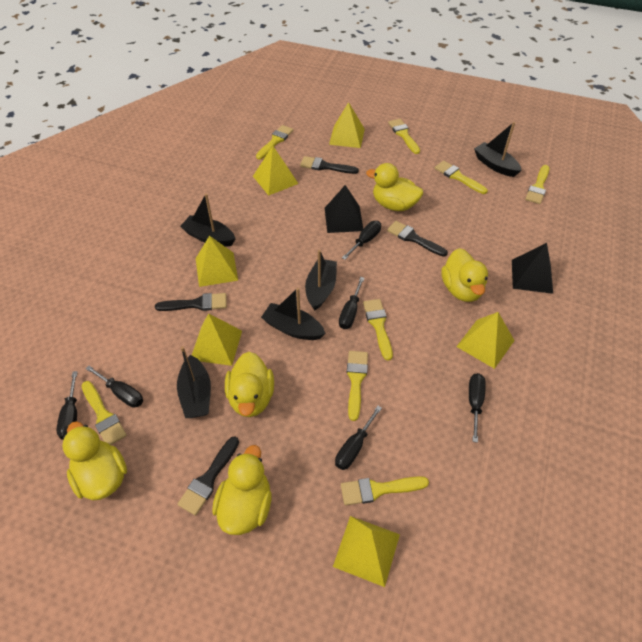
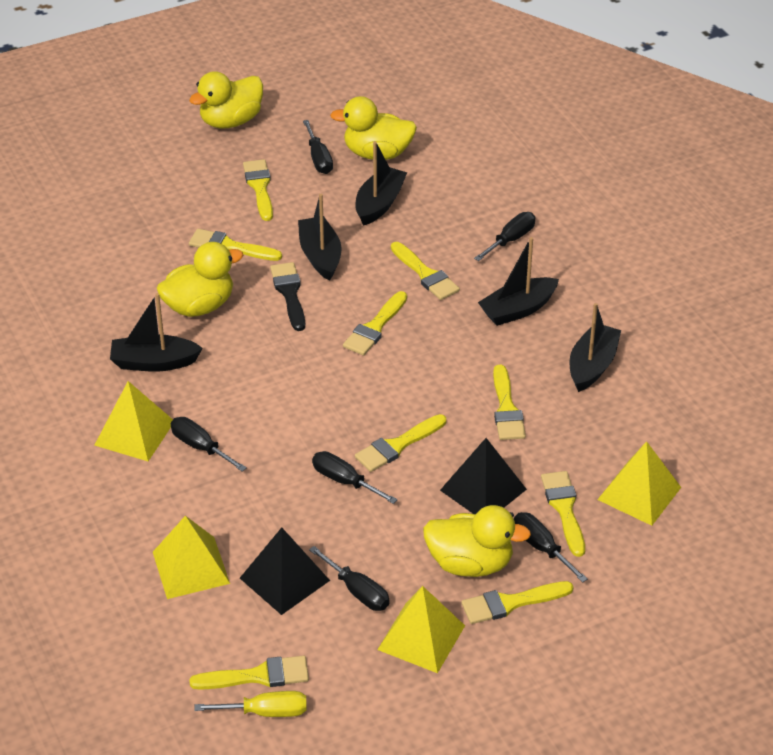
black brush: [155,293,227,311] [177,436,239,516] [300,156,359,174] [387,221,448,257] = 4 -> [270,262,305,331] = 1
yellow brush: [81,381,127,445] [256,125,294,160] [341,476,429,505] [347,351,368,421] [363,299,393,361] [388,119,420,154] [435,161,488,194] [525,165,549,204] = 8 -> [189,229,282,261] [189,656,309,690] [243,159,273,221] [343,291,407,355] [355,414,446,472] [391,242,460,300] [461,581,573,624] [493,365,526,440] [541,471,585,557] = 9
yellow duck: [62,421,127,500] [212,445,272,535] [225,352,274,417] [366,163,423,211] [442,248,488,302] = 5 -> [157,242,243,317] [189,71,263,129] [330,96,417,160] [423,505,531,577] = 4
yellow pyramid: [192,313,242,366] [196,236,238,287] [253,146,298,196] [329,102,365,148] [333,516,400,587] [456,312,515,369] = 6 -> [95,381,173,461] [153,516,230,599] [377,586,465,673] [597,441,681,526] = 4
yellow screwdriver: none = 0 -> [195,691,307,717] = 1

